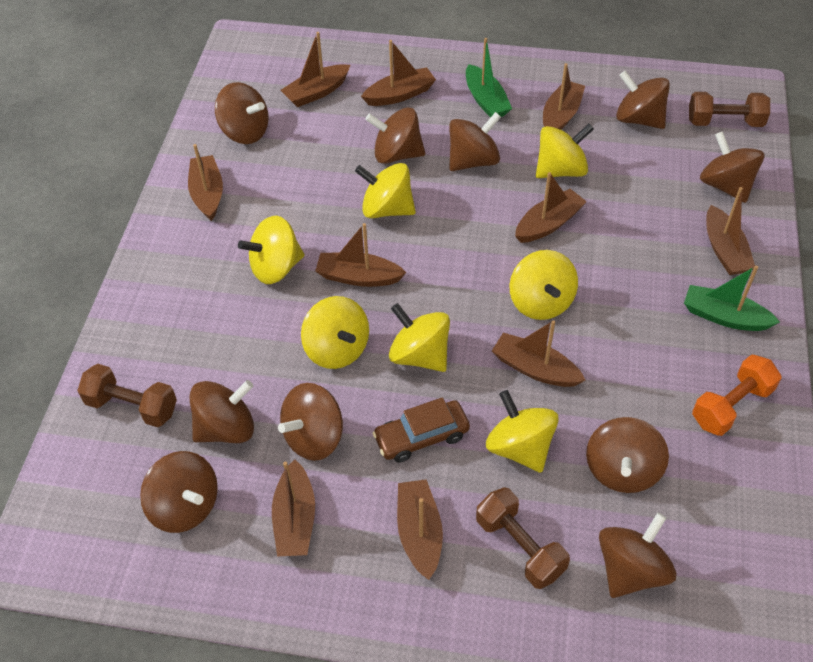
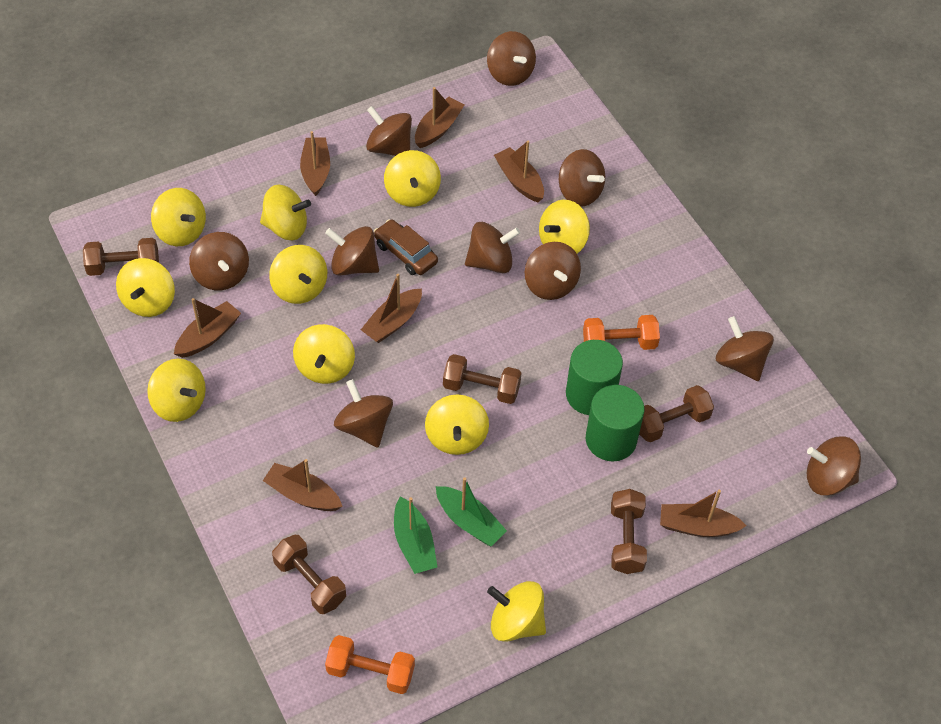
brown boat: [188,144,223,221] [272,459,315,557] [280,32,350,107] [315,223,406,287] [361,40,436,106] [397,479,443,580] [492,320,585,387] [515,172,587,243] [543,63,585,130] [706,187,755,275] = 10 -> [174,298,241,358] [263,459,343,511] [300,131,330,196] [361,274,422,343] [415,87,464,148] [494,141,544,202] [660,490,747,537] = 7
brown dumbbell: [77,364,177,427] [476,487,570,589] [689,92,770,127] = 3 -> [83,238,159,276] [272,535,346,614] [443,354,522,404] [611,489,647,574] [639,385,714,442] = 5
green cylinder: none = 0 -> [566,340,623,415] [586,385,644,461] = 2
orange dumbbell: [692,354,781,436] = 1 -> [325,635,415,694] [583,315,660,350] = 2
yellow spinning top: [238,216,304,284] [301,296,369,369] [355,163,416,218] [389,303,450,372] [486,390,559,473] [510,250,578,320] [536,124,594,178] = 7 -> [116,258,175,317] [147,359,206,422] [151,188,206,246] [260,185,311,240] [269,245,327,304] [293,324,355,384] [384,150,441,207] [425,394,489,455] [487,581,546,642] [539,200,590,253] = 10

